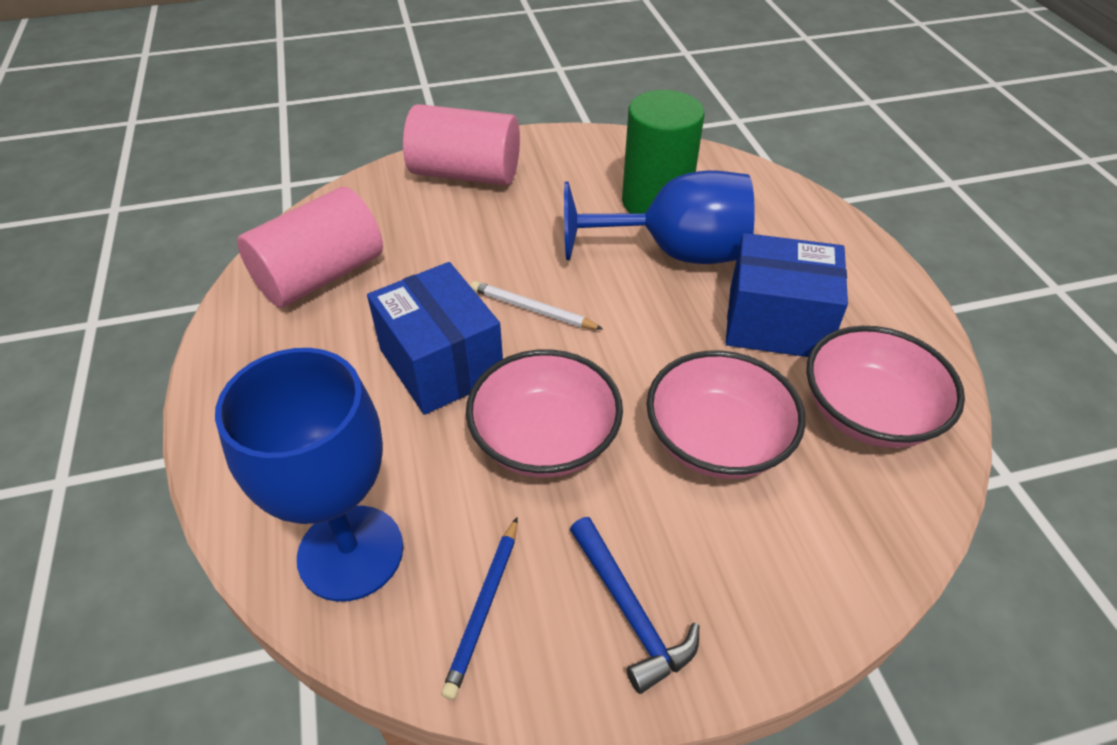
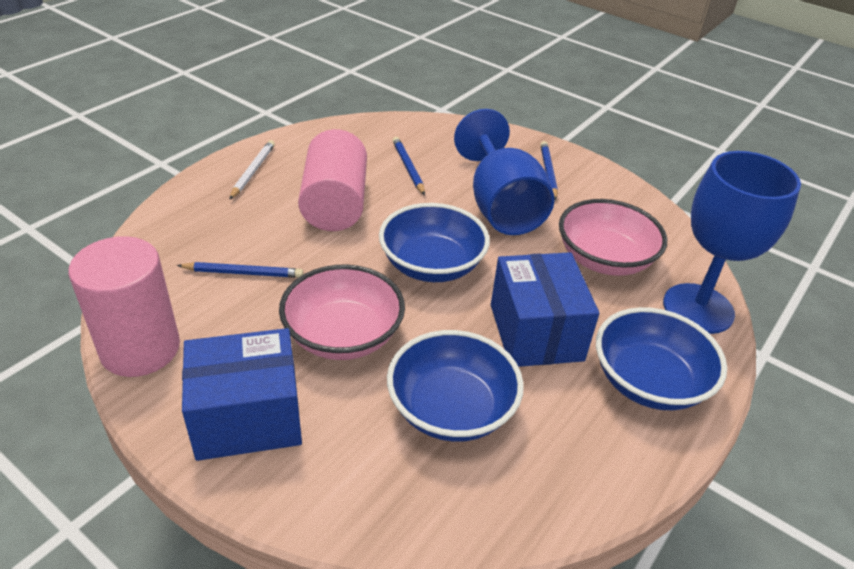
blue bowl: none = 0 -> [379,203,490,282] [387,330,524,442] [596,307,727,410] = 3
blue hammer: [570,517,699,694] = 1 -> none = 0
blue pencil: [441,517,517,700] = 1 -> [177,262,303,278] [392,137,425,195] [540,141,558,200] = 3
green cylinder: [622,90,705,214] = 1 -> none = 0
pink bowl: [466,349,623,478] [647,350,806,479] [806,326,965,448] = 3 -> [279,265,405,360] [559,199,667,276] = 2

